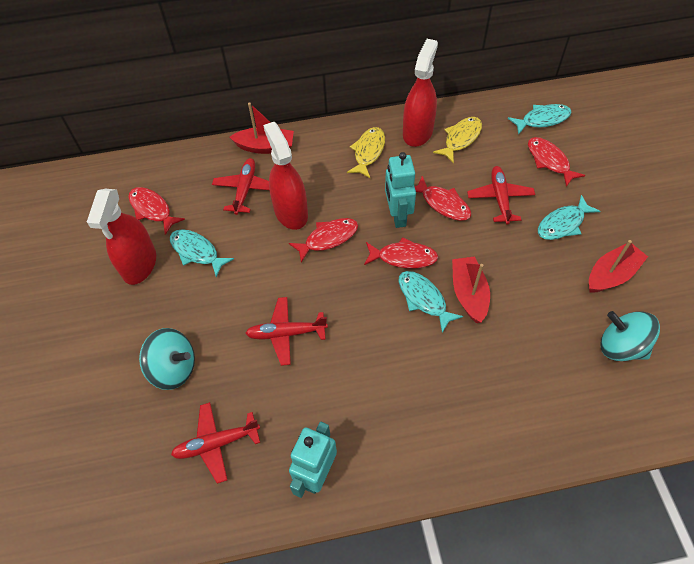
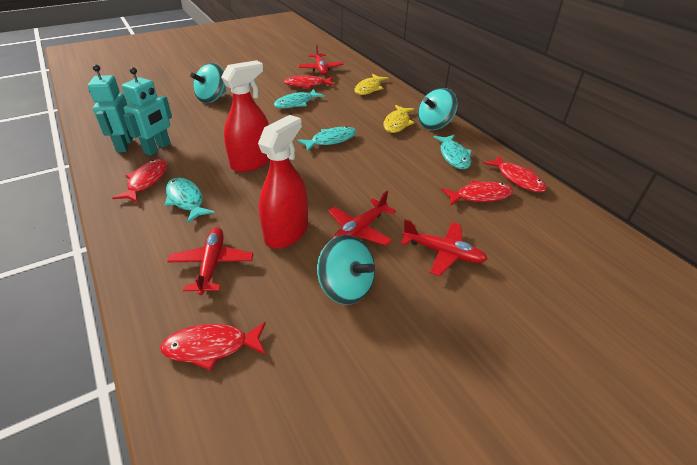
red boat: [230,102,294,154] [452,257,490,323] [589,240,648,292] = 3 -> none = 0
red spray bottle: [87,189,156,285] [263,122,308,230] [403,39,438,147] = 3 -> [221,60,270,172] [258,115,308,249] = 2
turquoise spinning top: [139,328,195,390] [600,311,660,361] = 2 -> [190,63,226,103] [317,235,375,305] [418,88,458,130] = 3

